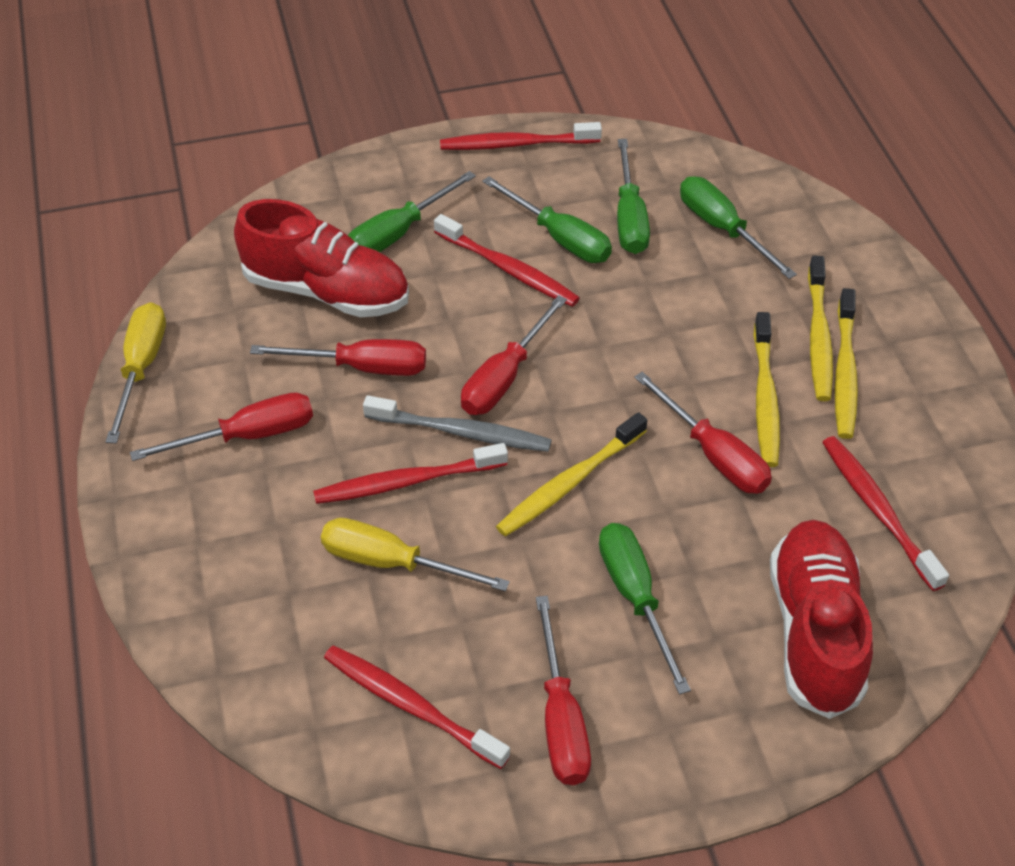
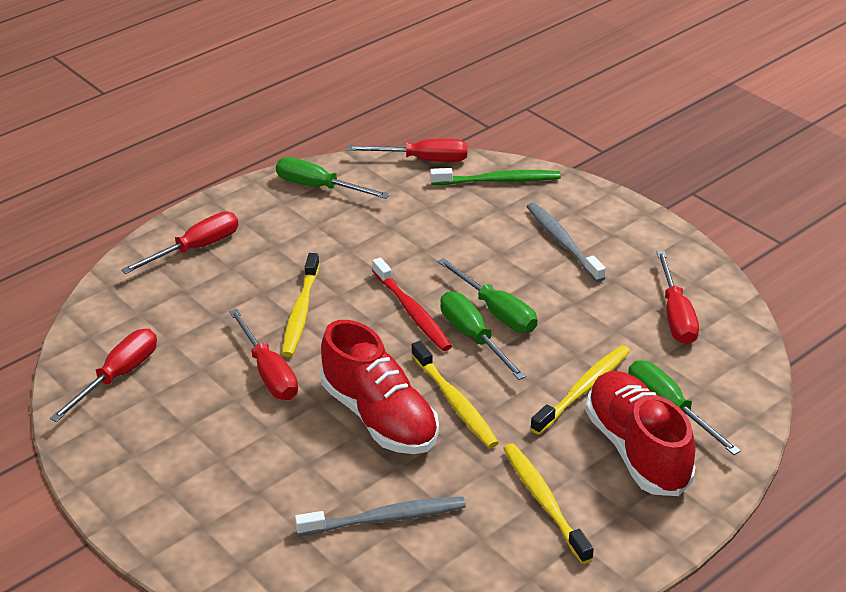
green screwdriver: [348,171,476,252] [482,176,612,263] [599,523,691,694] [617,139,650,254] [680,176,797,279] = 5 -> [276,157,390,199] [438,258,537,333] [440,291,526,380] [628,360,741,455] = 4
green toothbrush: none = 0 -> [430,168,561,185] = 1
grey toothbrush: [363,395,552,452] = 1 -> [295,496,466,536] [526,202,606,282] = 2
red toothbrush: [313,443,508,504] [324,645,510,769] [434,214,580,307] [440,122,602,150] [822,436,949,591] = 5 -> [372,257,452,351] = 1
yellow screwdriver: [106,302,166,443] [321,518,510,591] = 2 -> none = 0

